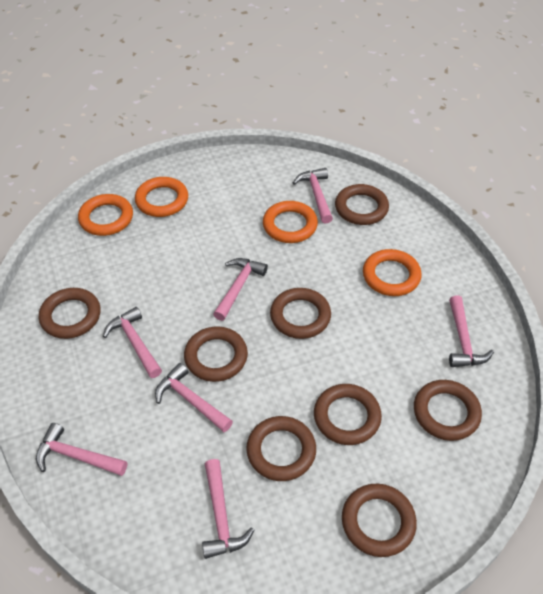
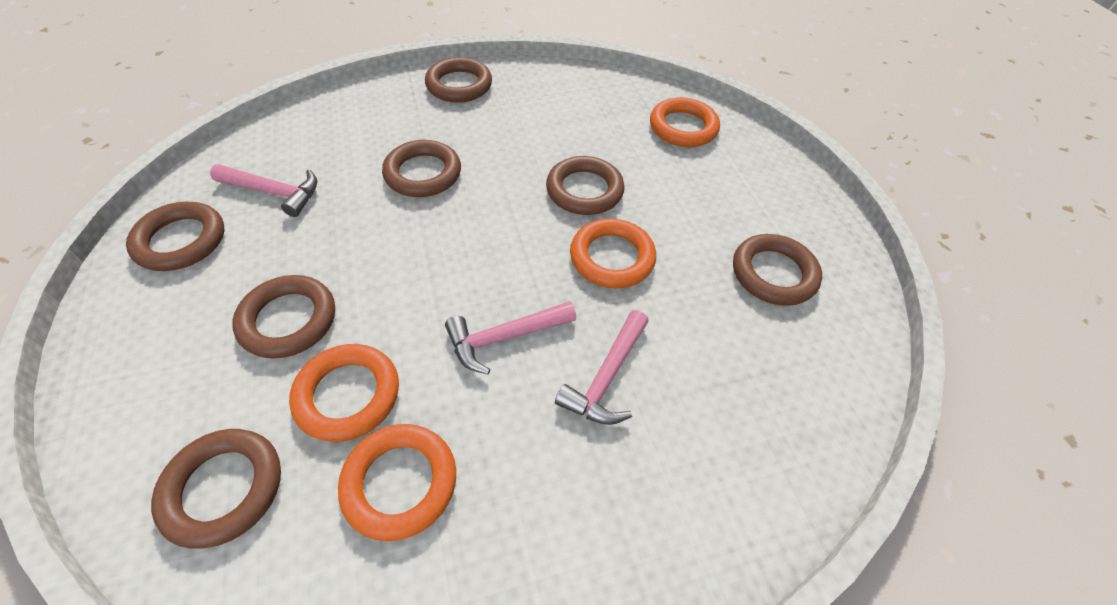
brown ring: [39,288,100,339] [184,326,248,382] [246,416,316,481] [270,288,331,339] [314,384,382,445] [335,184,389,225] [342,484,417,557] [414,380,482,441] = 8 -> [126,202,224,271] [151,429,281,549] [232,275,335,359] [382,140,461,197] [425,57,492,103] [546,156,624,215] [733,234,822,306] = 7
pink hammer: [36,423,127,476] [103,307,162,378] [155,363,233,432] [202,459,254,559] [213,258,268,321] [293,168,333,223] [449,295,494,367] = 7 -> [210,164,318,217] [445,301,576,374] [555,310,649,425] = 3

